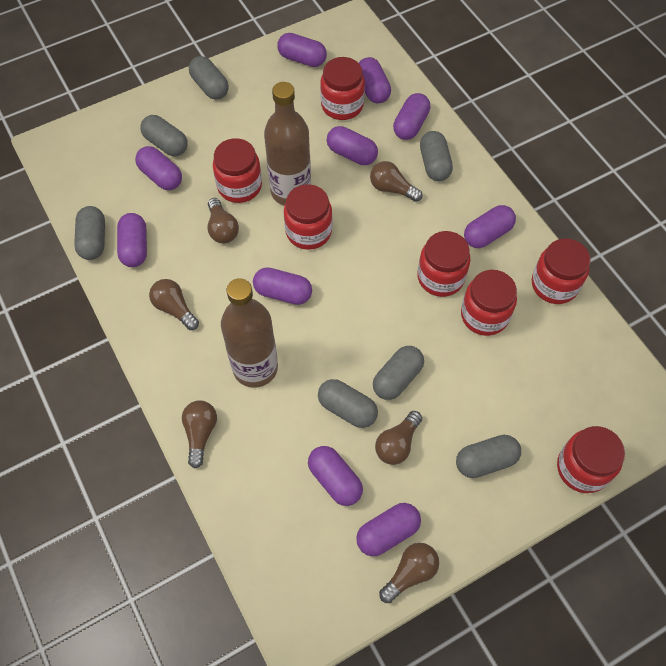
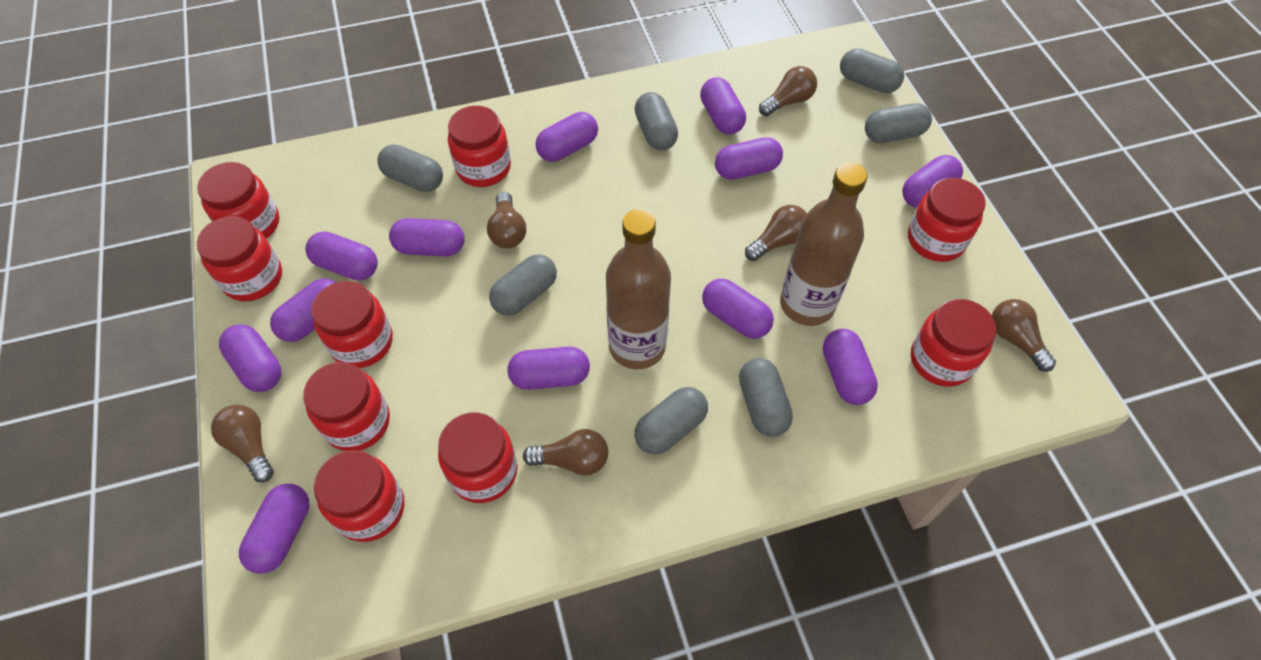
purple capsule: [117,213,147,267] [135,146,182,190] [253,267,312,305] [277,33,327,67] [308,446,363,506] [327,126,378,165] [356,503,421,556] [359,57,391,103] [393,93,430,140] [464,205,516,248] = 10 -> [219,324,282,392] [239,484,309,574] [270,278,336,342] [305,231,378,281] [389,218,465,257] [507,347,590,390] [536,112,598,162] [700,77,746,134] [702,279,774,339] [715,137,783,180] [823,329,878,405] [902,155,963,208] = 12
red jar: [213,138,262,203] [284,184,332,250] [320,57,365,120] [417,231,471,297] [461,270,517,336] [532,239,591,304] [557,426,625,493] = 7 -> [197,162,279,238] [197,216,282,301] [303,362,390,451] [311,281,393,368] [314,450,405,542] [438,412,518,503] [448,106,511,187] [908,178,986,262] [911,299,996,387] = 9

